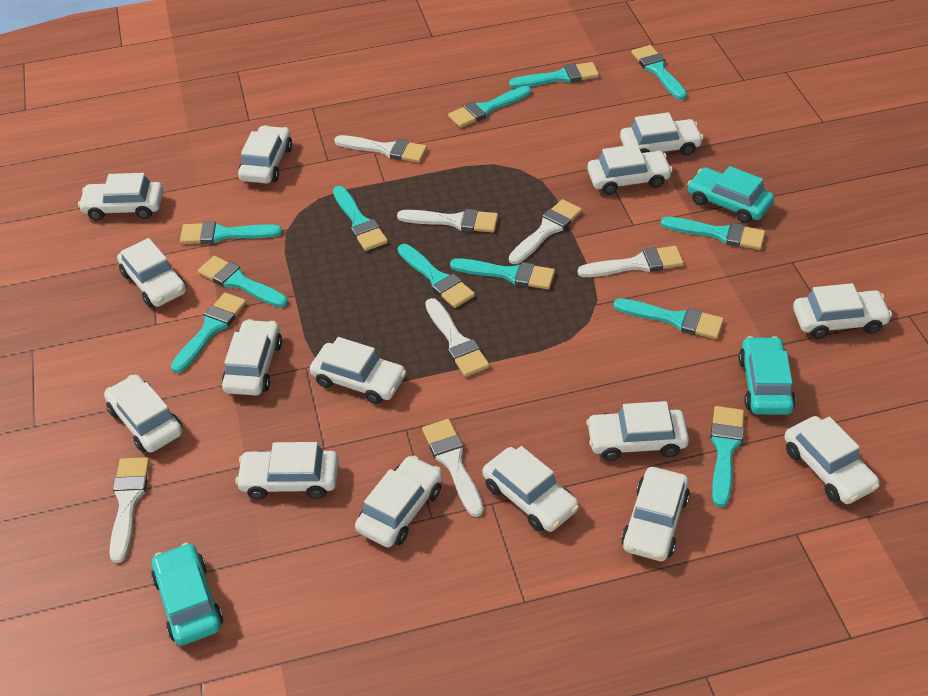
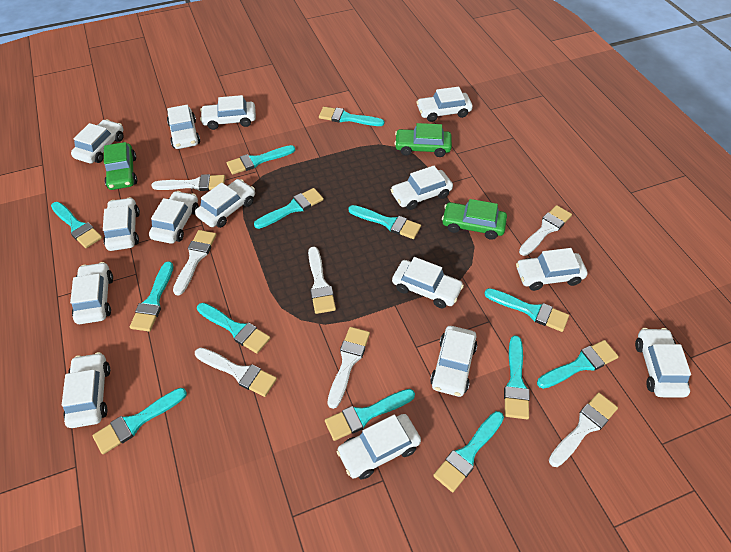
green car: none = 0 -> [104,142,137,190] [395,123,452,157] [442,199,507,240] = 3
turquoise brush: [171,293,247,373] [180,221,282,244] [197,256,288,308] [333,186,388,251] [398,244,475,308] [448,86,531,128] [450,258,555,289] [509,62,599,88] [613,298,724,339] [631,45,687,100] [661,217,765,250] [710,406,744,507] = 12 -> [51,202,102,248] [92,388,187,454] [130,261,173,332] [197,303,270,354] [227,145,295,175] [254,188,324,229] [319,107,385,126] [325,389,415,441] [348,205,421,239] [433,411,504,492] [484,288,569,332] [504,336,530,419] [537,340,619,389] = 13
turquoise car: [151,543,223,646] [687,166,774,223] [738,336,796,415] = 3 -> none = 0

